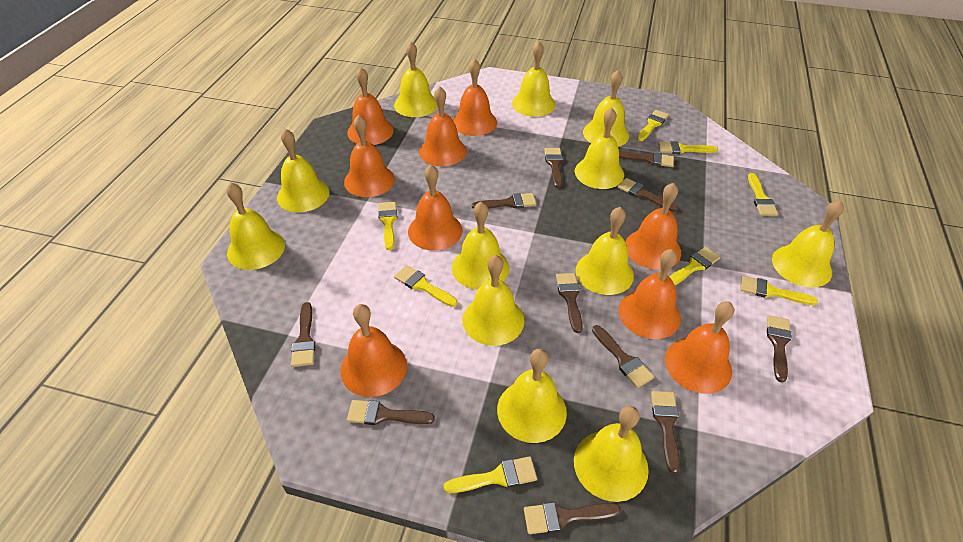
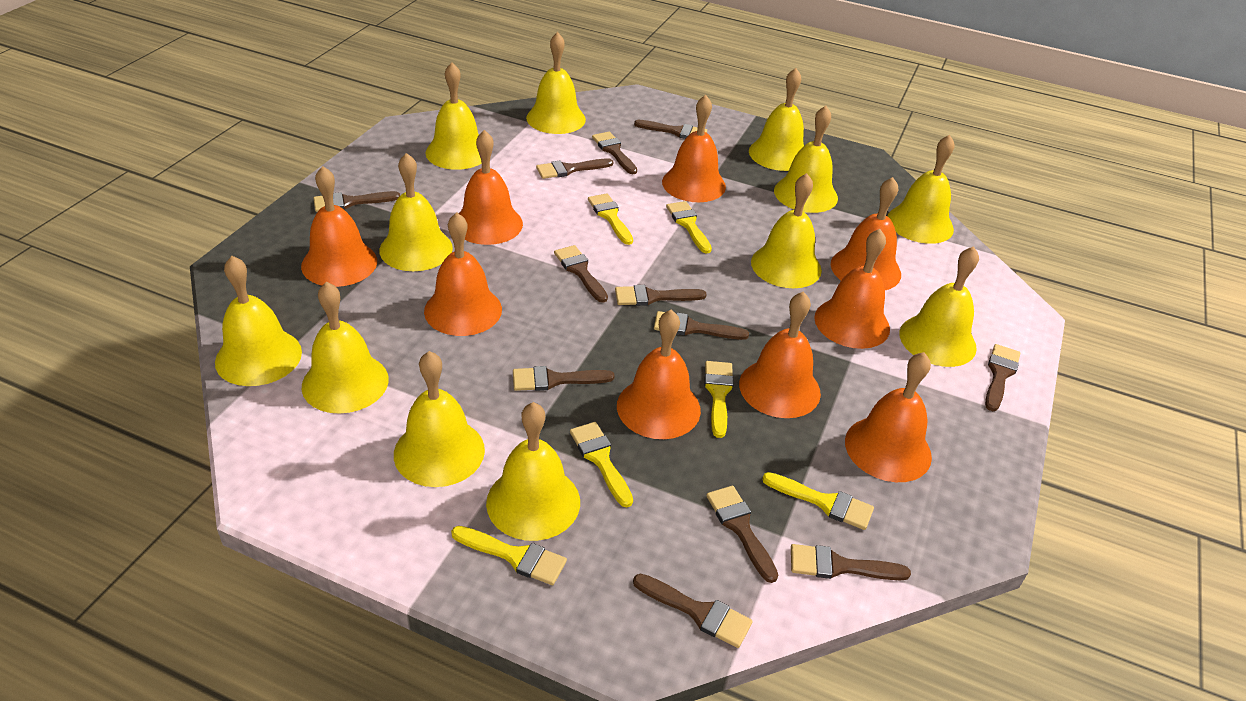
brown brush: [291,302,316,367] [347,400,435,425] [472,193,536,209] [524,502,621,534] [544,148,563,188] [556,273,583,333] [592,325,654,388] [618,178,678,212] [619,151,674,167] [651,391,680,474] [767,315,792,383] = 11 -> [313,191,400,212] [513,366,614,391] [536,158,613,179] [554,245,608,303] [592,132,637,174] [615,285,707,306] [633,574,753,648] [634,120,707,139] [654,311,749,340] [706,486,778,583] [791,544,911,580] [985,344,1020,411] = 12
yellow brush: [378,202,397,250] [394,265,458,307] [444,456,537,493] [637,110,669,141] [658,141,718,154] [669,247,720,285] [740,276,818,305] [748,173,778,216] = 8 -> [451,526,567,585] [570,422,633,508] [588,193,633,245] [666,201,712,254] [704,361,734,438] [762,472,874,530] = 6

